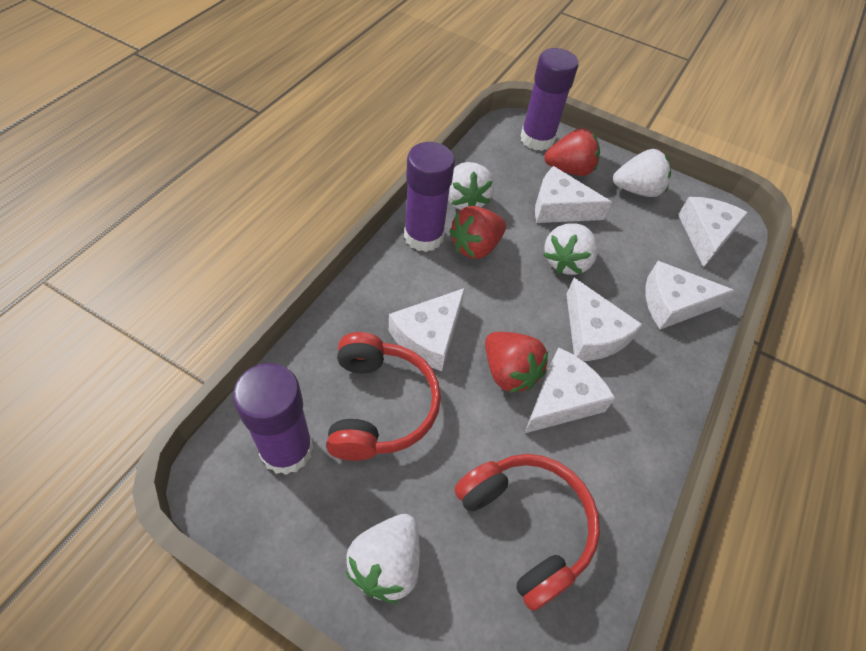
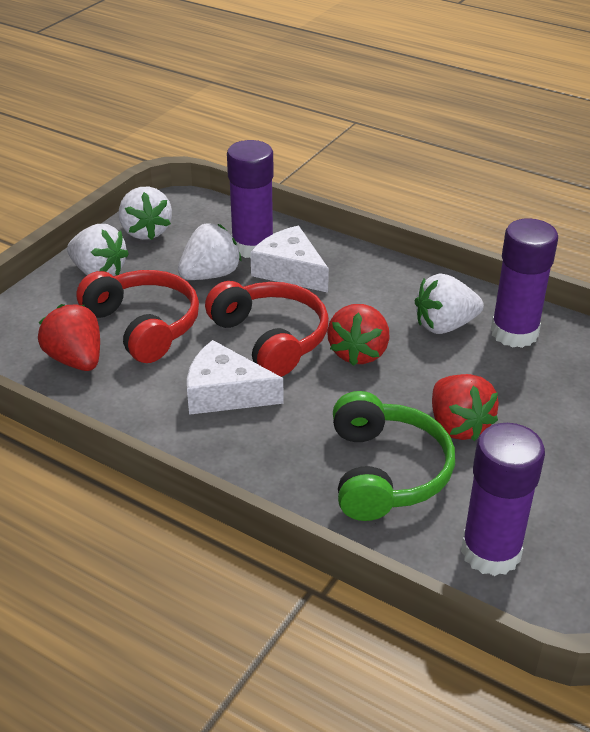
green headphones: none = 0 -> [333,391,455,521] = 1
white cheese: [389,288,465,371] [524,347,615,434] [535,166,612,223] [566,278,643,361] [645,261,735,329] [678,197,748,268] = 6 -> [187,340,284,415] [250,226,329,293] = 2

